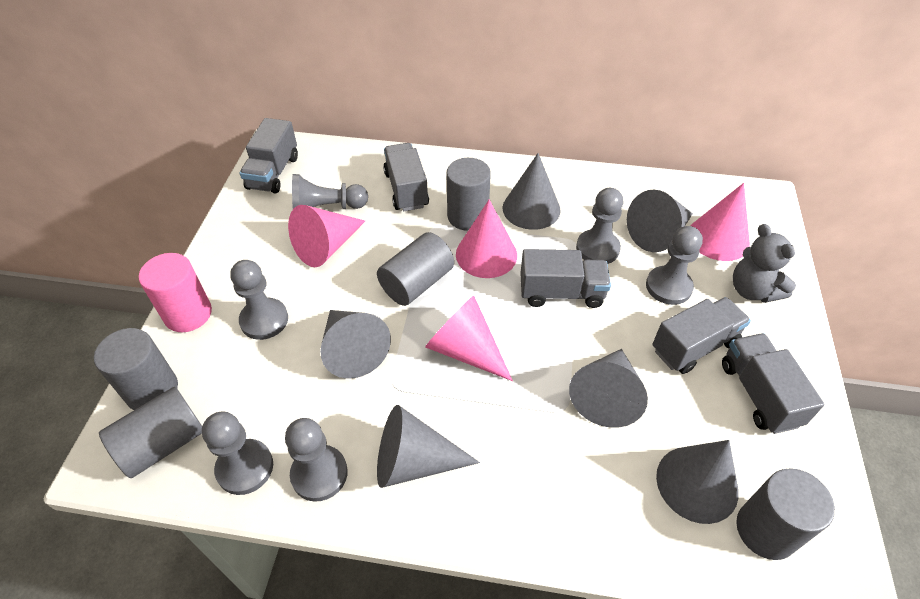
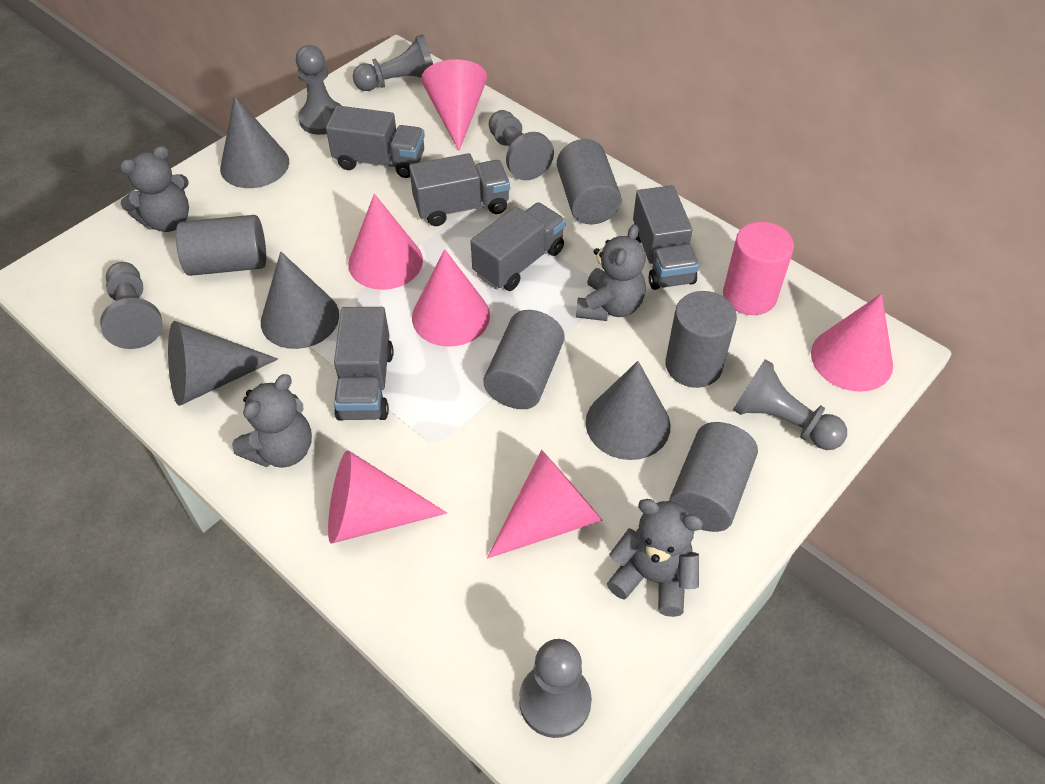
grey cone: [320,310,391,379] [377,405,480,488] [502,153,561,230] [569,349,648,428] [627,190,693,252] [656,440,739,524] = 6 -> [168,321,278,406] [220,96,289,188] [261,251,339,349] [586,361,671,460] = 4
grey teddy bear: [733,224,796,303] = 1 -> [120,146,189,232] [232,374,312,468] [576,224,646,321] [607,499,703,617] = 4
pink cone: [288,205,365,267] [425,296,513,381] [456,199,517,278] [691,183,750,261] = 4 -> [328,450,447,543] [348,194,423,290] [412,249,490,347] [421,59,487,151] [487,449,603,559] [811,293,893,392] = 6

